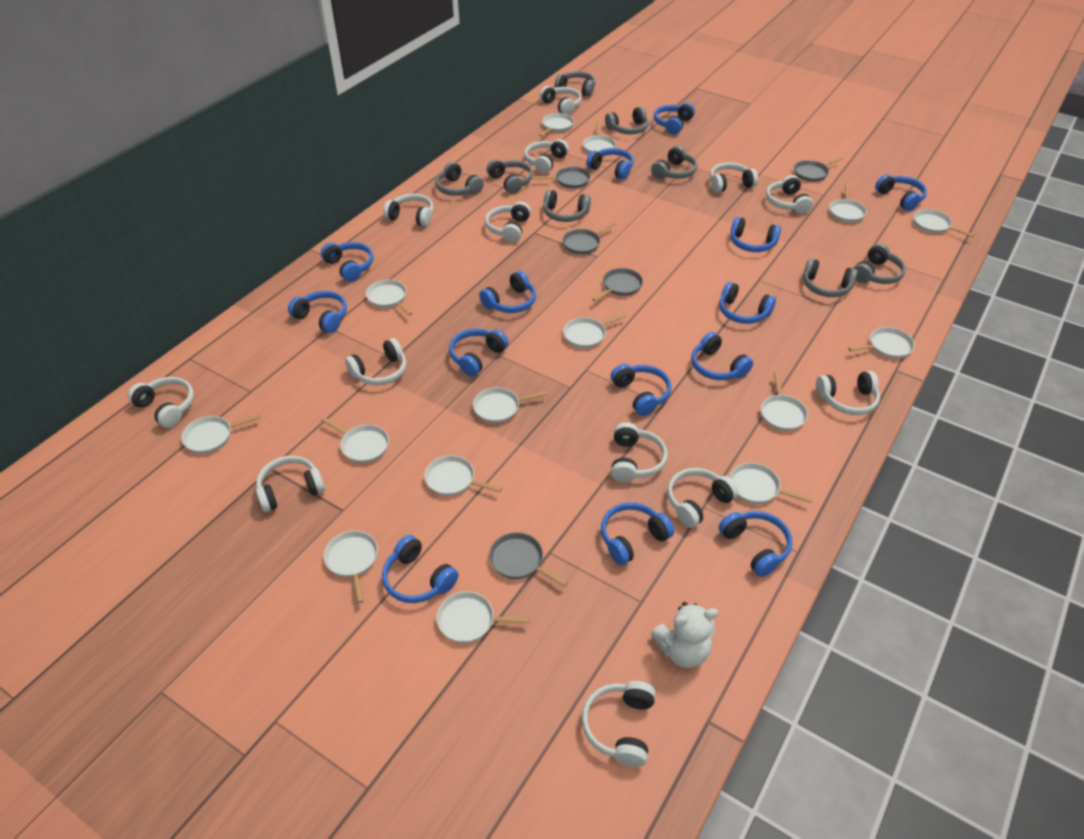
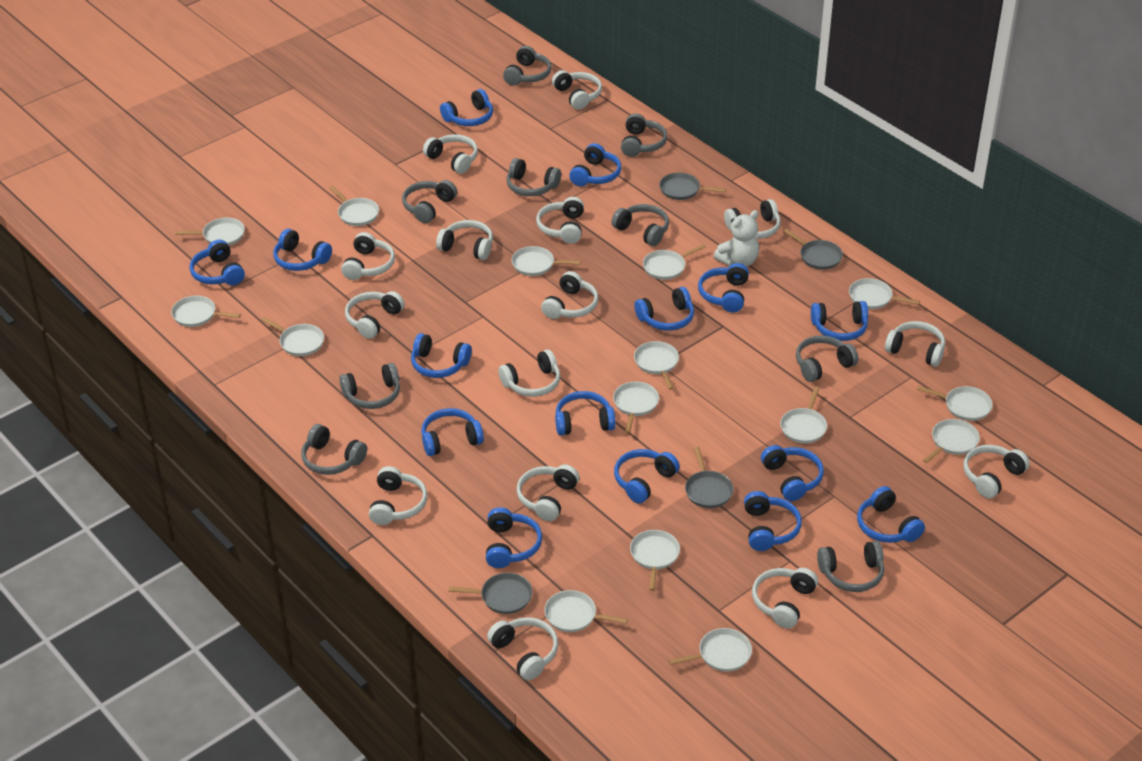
blue headphones: [288,291,347,333] [321,242,374,282] [382,535,458,603] [449,329,509,376] [479,271,536,313] [586,148,634,180] [601,502,674,565] [611,364,672,416] [654,103,695,134] [691,332,753,380] [719,282,776,324] [719,511,792,577] [730,217,781,252] [875,174,927,211] = 14 -> [190,239,245,285] [273,229,332,271] [411,333,472,378] [421,408,484,456] [440,89,493,126] [486,507,542,568] [555,391,616,436] [569,143,621,186] [614,449,680,503] [634,287,694,331] [698,263,749,313] [744,491,802,551] [761,445,824,501] [811,301,868,341] [857,486,925,543] = 15
grey headphones: [435,162,484,196] [487,159,533,194] [543,190,591,222] [555,71,595,97] [605,107,649,134] [651,146,697,179] [803,258,858,297] [853,243,906,284] = 8 -> [301,424,367,475] [339,363,400,409] [402,180,457,223] [503,46,551,85] [507,158,561,196] [611,204,669,246] [621,114,667,157] [796,335,859,382] [817,541,884,592] = 9
grey pan: [489,532,568,587] [534,167,590,188] [562,222,616,254] [592,268,643,302] [794,156,843,182] = 5 -> [448,573,532,614] [659,173,726,200] [685,447,734,508] [783,229,843,270] = 4
white headphones: [128,377,194,428] [256,456,325,512] [345,338,406,385] [383,194,434,227] [485,202,531,242] [524,139,569,173] [540,86,582,115] [582,681,656,767] [611,422,668,482] [667,468,738,528] [710,162,758,193] [766,175,813,214] [816,371,880,415] = 13 -> [341,232,395,280] [345,291,405,339] [369,466,427,525] [423,134,478,174] [436,220,493,260] [487,618,558,680] [498,350,560,397] [517,465,579,521] [536,197,584,244] [541,271,598,319] [552,70,602,110] [724,199,781,239] [752,568,818,628] [885,321,945,367] [963,445,1030,498] = 15

